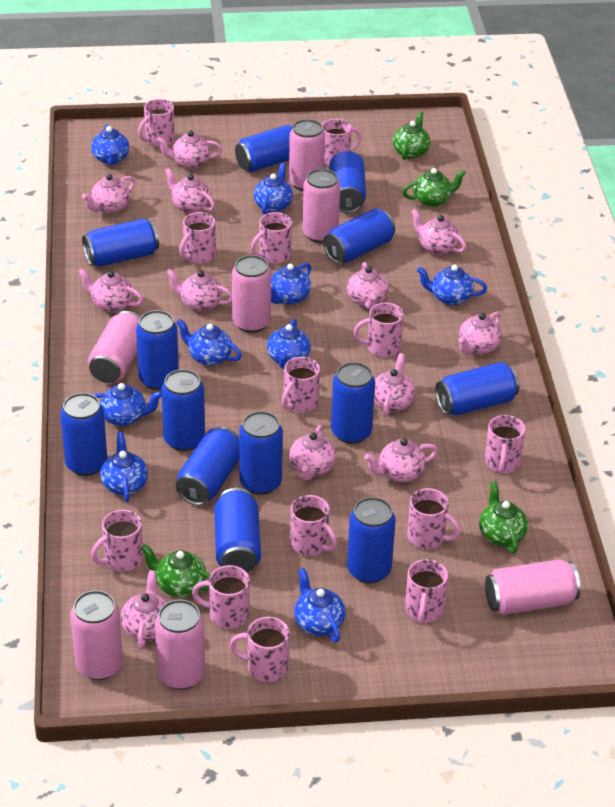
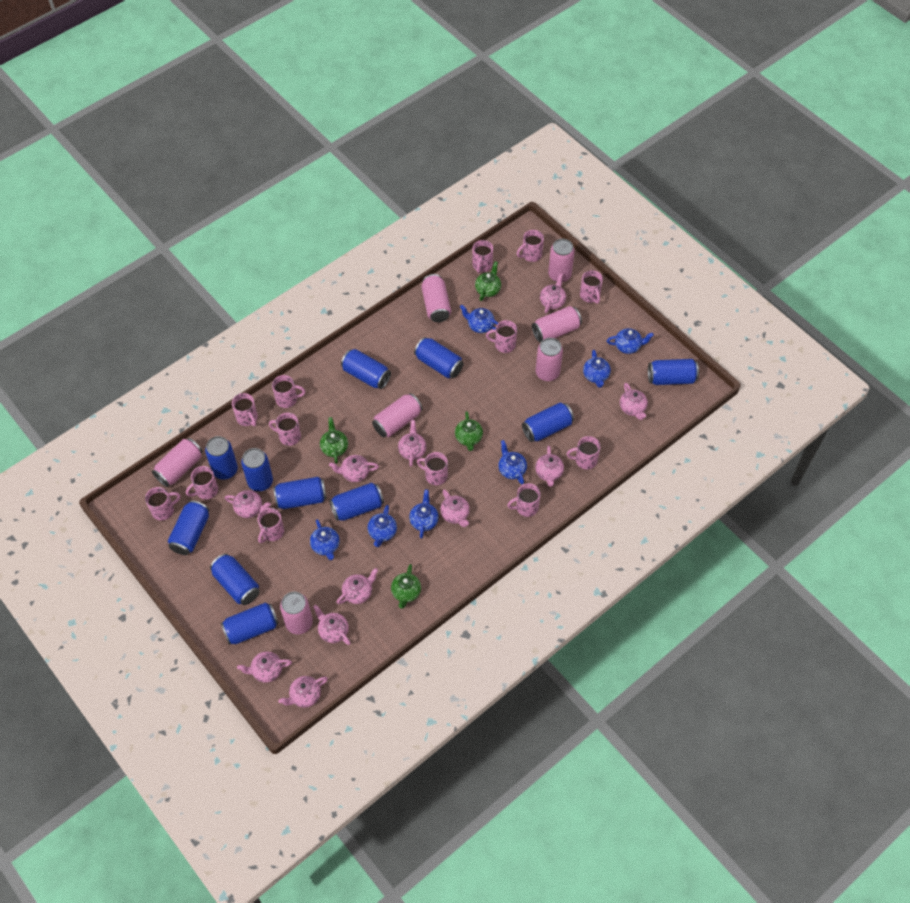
blue can: [60,393,107,476] [82,218,159,267] [136,310,179,390] [161,369,205,451] [176,427,239,506] [214,488,261,572] [235,125,293,172] [239,411,283,495] [323,208,395,264] [329,151,366,213] [331,362,375,444] [347,497,396,584] [435,362,519,416] = 13 -> [168,500,209,555] [205,436,238,480] [210,553,259,605] [221,603,279,645] [241,448,273,491] [273,477,327,509] [329,483,384,521] [341,349,391,389] [414,337,463,378] [522,402,574,442] [648,359,699,385] = 11
blue teapot: [91,124,129,165] [93,383,162,426] [100,432,148,502] [176,319,242,366] [254,163,293,215] [267,319,311,369] [271,263,311,305] [294,568,346,642] [417,265,487,305] = 9 -> [310,519,340,560] [367,505,397,547] [409,489,439,539] [460,305,498,333] [498,440,527,484] [583,350,611,388] [607,328,654,354] = 7
pink teapot: [78,268,143,312] [82,174,135,214] [121,570,167,650] [157,130,223,169] [165,168,215,214] [166,269,232,312] [289,425,336,481] [347,262,389,310] [364,438,438,482] [374,353,415,416] [411,209,467,255] [458,312,502,355] = 12 -> [225,490,271,518] [237,651,292,683] [278,676,328,708] [313,605,351,645] [329,455,379,482] [337,568,378,604] [398,420,426,467] [440,489,470,527] [535,446,564,487] [540,273,566,313] [620,383,648,420] = 11

